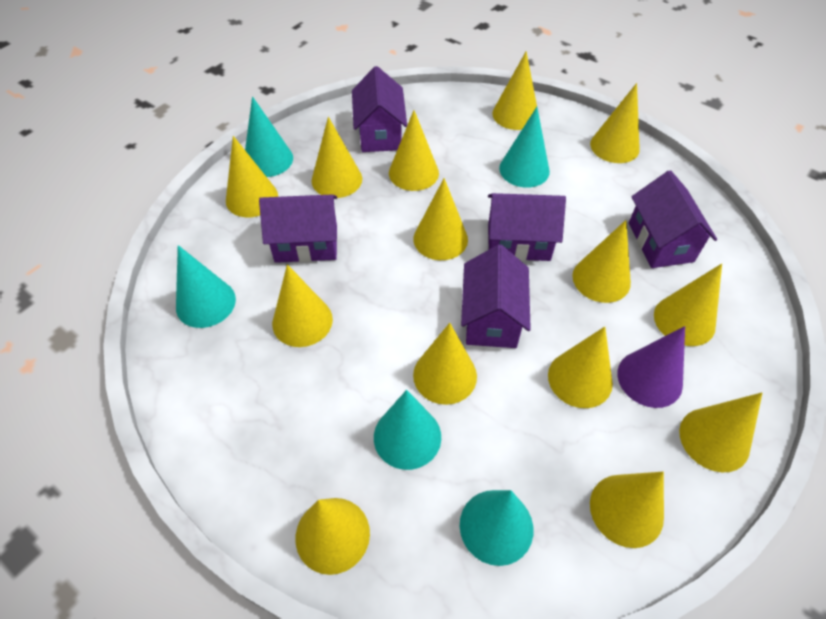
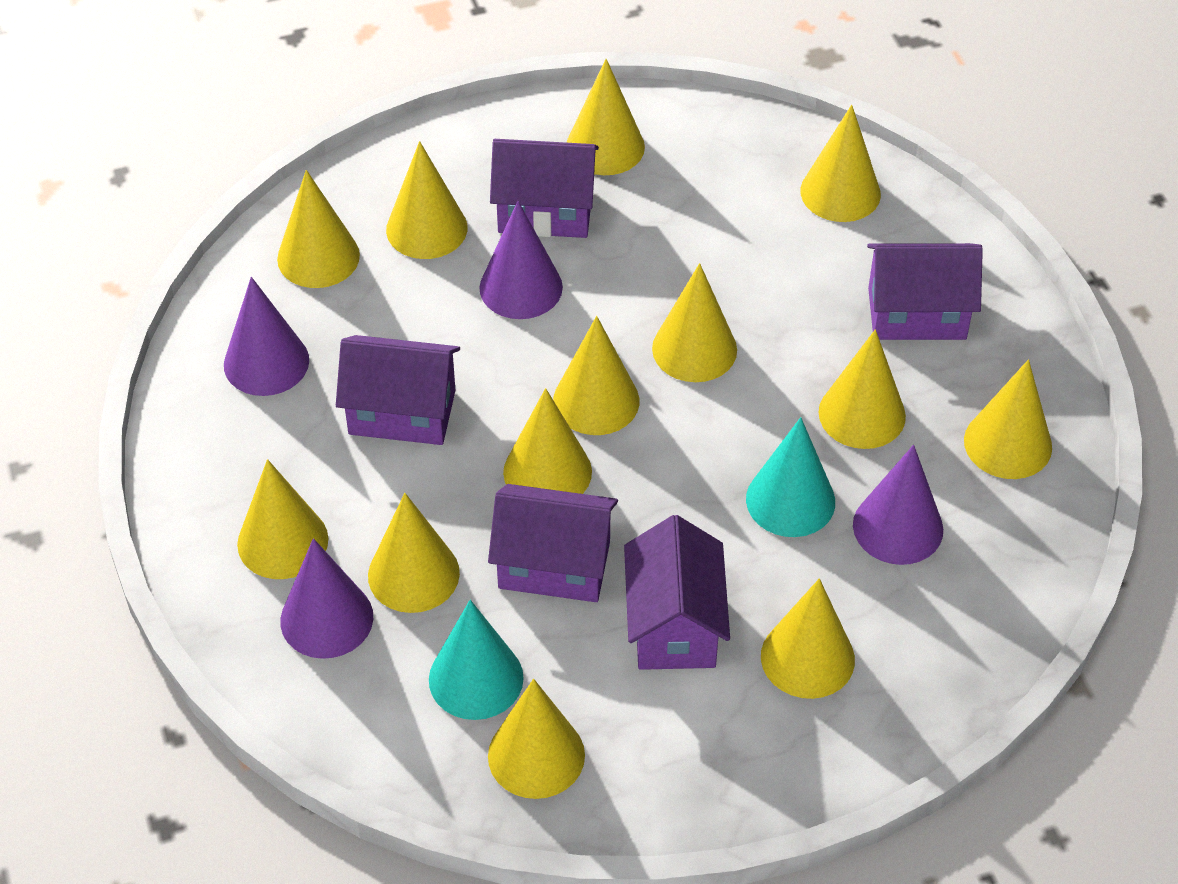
purple cone: [617,326,685,408] = 1 -> [224,277,309,396] [280,538,373,659] [479,201,563,319] [853,445,943,565] = 4
turquoise cone: [176,245,236,328] [245,96,293,177] [374,390,441,470] [460,490,533,566] [499,107,550,188] = 5 -> [429,600,524,720] [746,417,835,537] = 2
yellow cone: [226,136,278,217] [272,264,333,347] [296,498,370,575] [312,117,362,198] [389,110,439,191] [413,178,468,260] [413,323,477,405] [492,51,537,130] [548,327,613,408] [572,220,631,303] [590,83,640,163] [590,472,664,548] [654,264,722,346] [679,393,762,472] = 14 -> [237,459,328,579] [277,170,360,288] [368,493,460,613] [386,141,467,259] [488,679,585,799] [503,388,592,494] [553,316,639,435] [567,59,645,175] [652,263,737,382] [761,578,855,699] [800,105,881,222] [819,329,906,449] [964,360,1052,479] = 13

